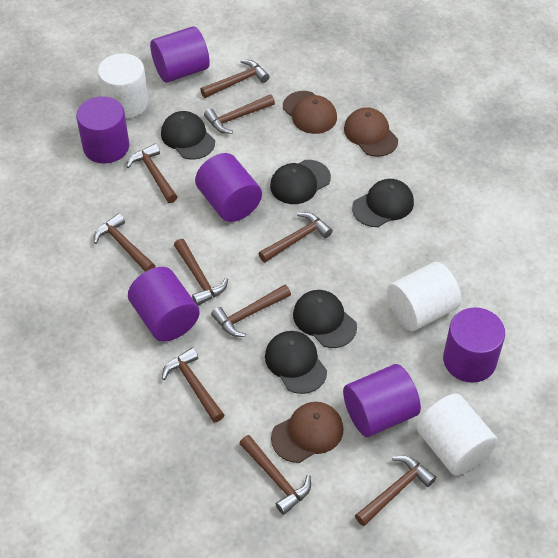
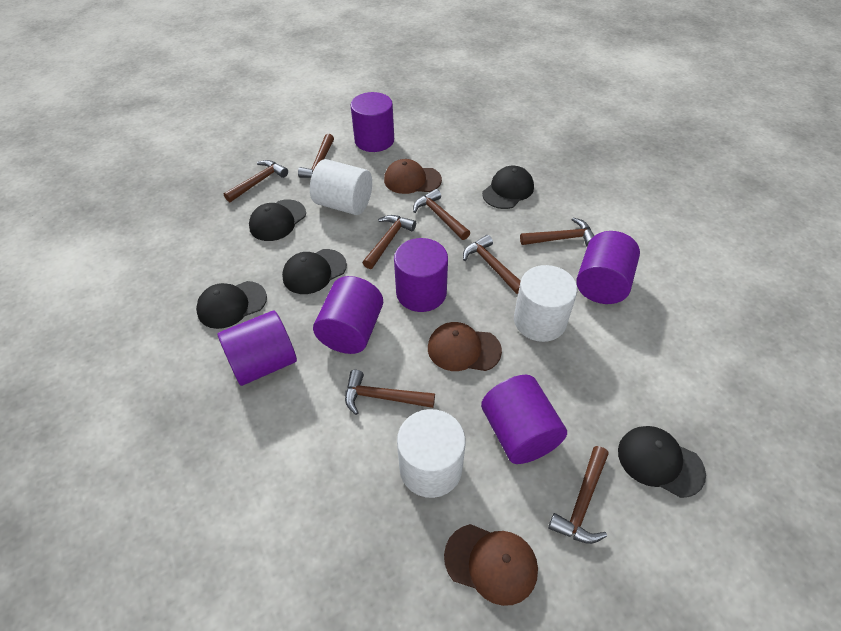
brown hammer: [94,213,155,272] [127,144,178,203] [162,348,224,423] [174,239,228,306] [200,60,270,98] [204,94,275,134] [211,285,291,337] [239,435,311,515] [258,212,333,263] [355,456,436,526] = 10 -> [223,160,288,202] [298,134,334,178] [345,370,435,415] [363,215,416,269] [413,189,470,240] [463,235,521,294] [520,218,594,246] [548,446,609,544] = 8

